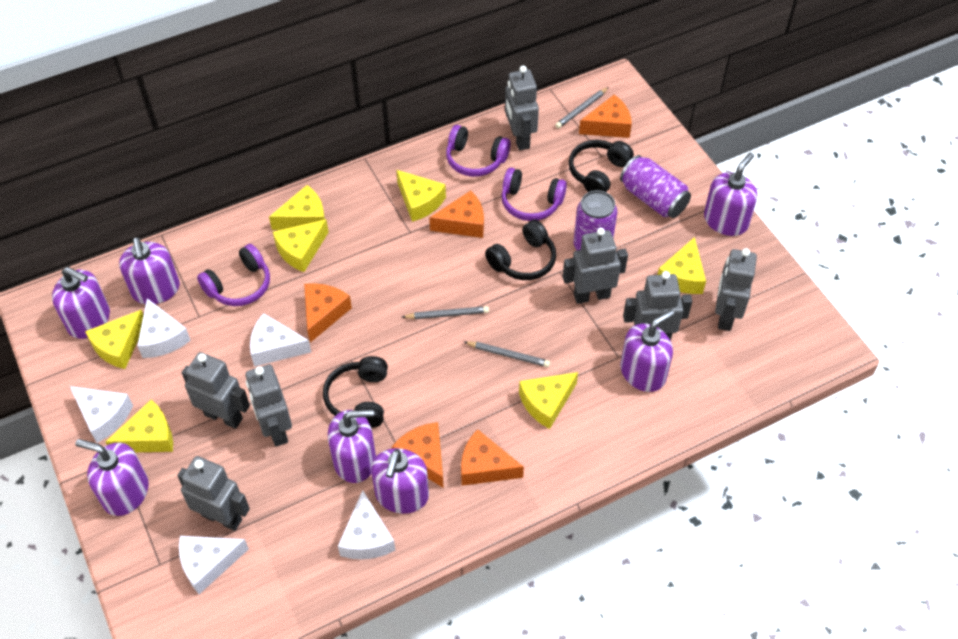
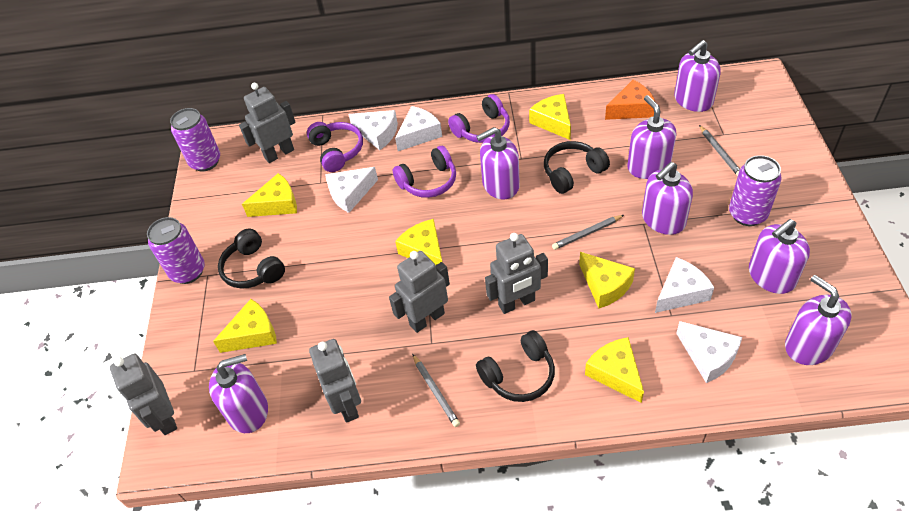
grey robot: [177,456,250,531] [182,352,250,429] [245,364,292,447] [505,66,539,150] [563,228,628,304] [623,271,692,341] [715,248,757,331] = 7 -> [110,353,177,435] [239,83,296,163] [309,339,361,423] [389,251,450,333] [485,233,548,314] = 5
orange cheese: [304,283,352,342] [392,422,444,488] [429,190,484,238] [461,429,524,486] [579,95,632,138] = 5 -> [605,80,655,120] = 1
purple can: [573,190,617,250] [620,155,691,218] = 2 -> [147,217,205,284] [170,108,220,172] [729,155,782,226] = 3
yellow cheese: [85,310,143,369] [106,399,173,452] [269,185,325,230] [273,219,329,272] [396,170,446,222] [519,372,578,429] [658,237,706,294] = 7 -> [213,299,277,353] [242,173,297,217] [395,219,442,265] [529,94,571,140] [579,252,635,308] [585,337,644,403] = 6

